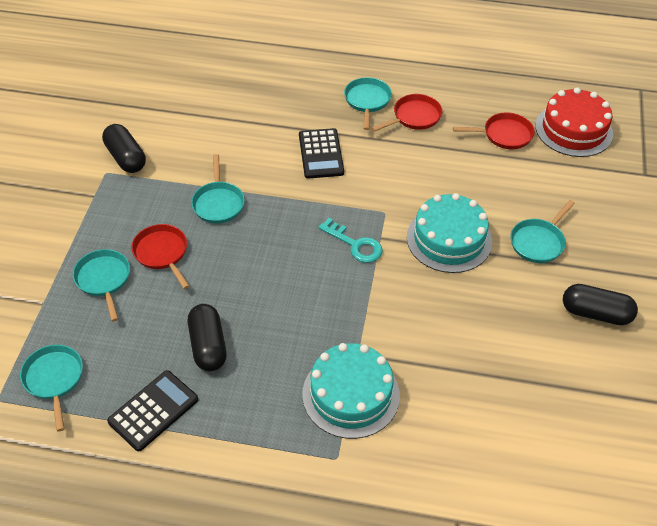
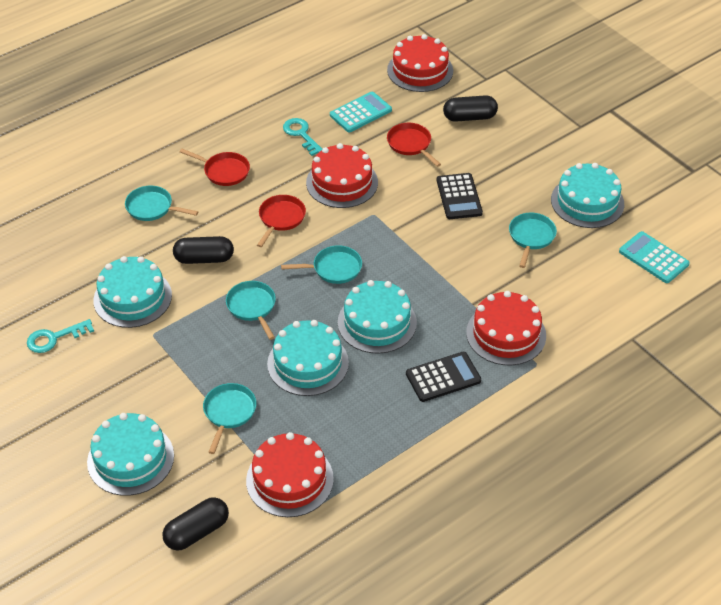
red cake: [535,87,613,157] = 1 -> [246,432,334,517] [306,143,378,208] [387,34,453,92] [466,291,546,365] = 4
turquoise cake: [302,343,400,439] [407,193,492,273] = 2 -> [87,413,174,496] [93,256,172,328] [267,320,349,396] [338,280,417,354] [551,163,624,228] = 5
turquoise calculator: none = 0 -> [330,92,392,132] [619,231,690,283] = 2
turquoise key: [318,218,383,263] = 1 -> [27,319,94,353] [283,118,322,156] = 2

